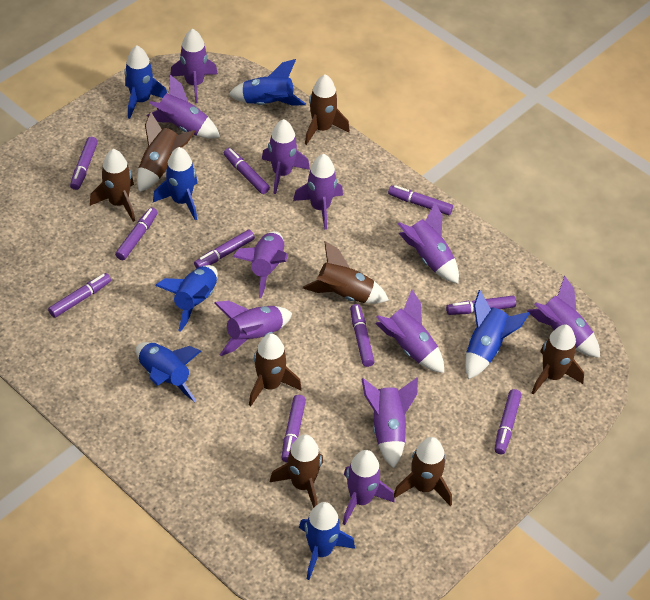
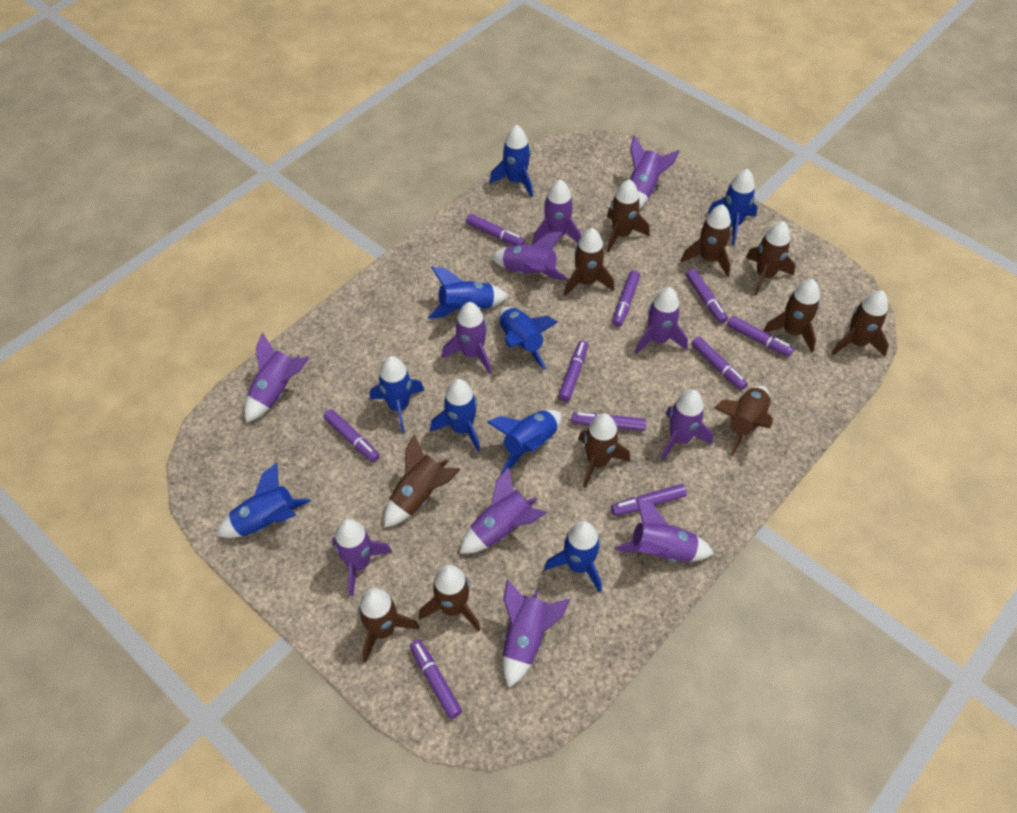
blue rocket: [124,46,167,119] [136,342,201,402] [153,147,198,220] [155,265,218,332] [228,59,306,106] [299,502,355,580] [465,290,530,379] = 7 -> [216,463,311,538] [370,356,424,433] [428,266,508,319] [430,379,480,452] [487,410,562,473] [489,125,533,197] [499,307,557,370] [544,521,602,593] [707,169,758,245] = 9
brown rocket: [90,149,135,222] [137,111,195,192] [249,333,302,406] [270,435,323,508] [303,241,389,304] [305,74,350,145] [394,437,452,506] [532,325,584,395] = 8 -> [358,588,419,662] [384,434,461,528] [419,565,481,631] [564,228,614,296] [578,413,630,488] [607,179,650,253] [681,204,732,277] [714,386,773,456] [746,221,795,296] [763,279,820,352] [832,291,889,356] = 11

